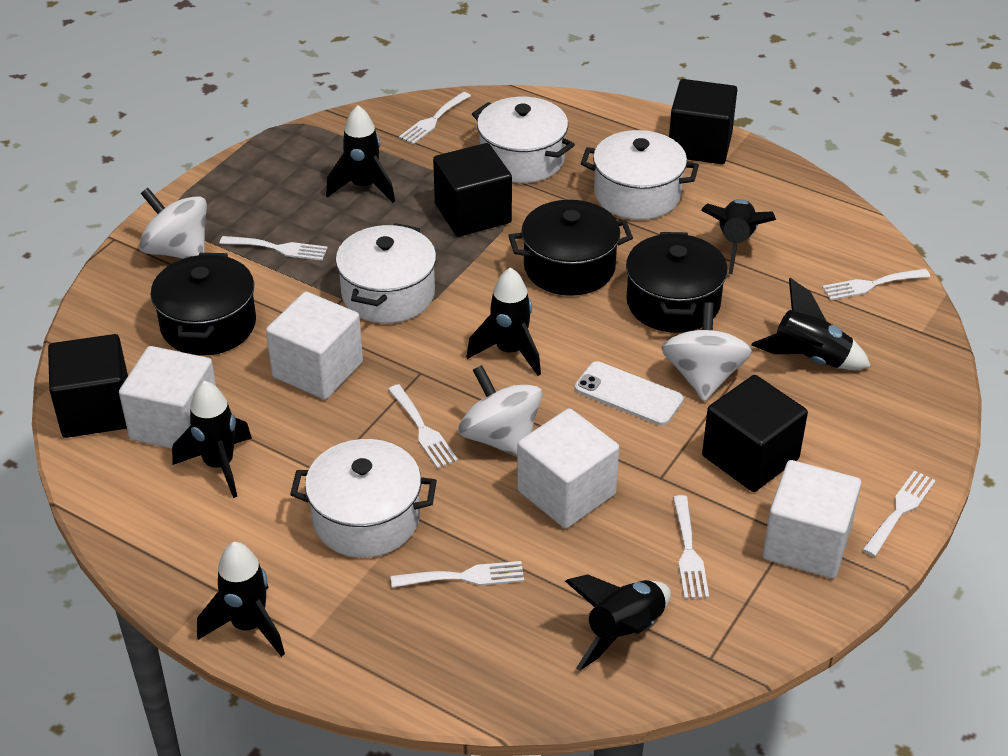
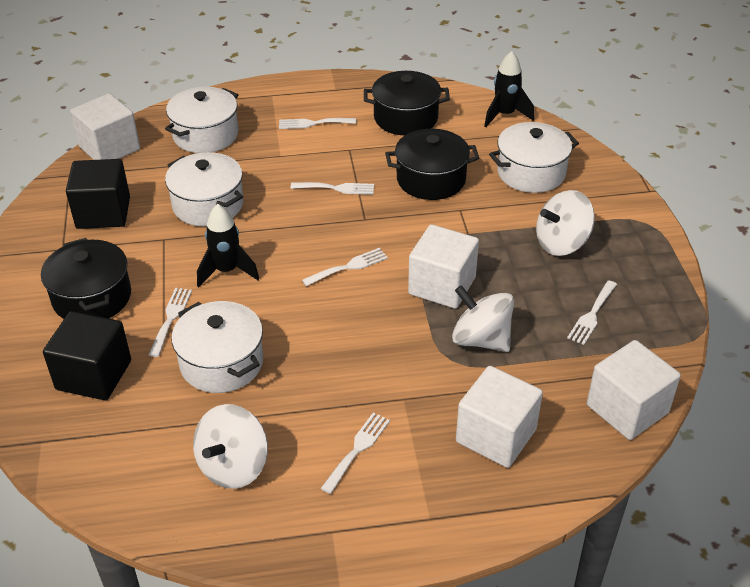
black cube: [48,334,128,438] [433,143,512,237] [669,79,737,164] [702,375,808,492] = 4 -> [43,311,131,400] [66,159,130,229] = 2
black rocket: [172,380,252,498] [197,542,285,657] [326,105,395,203] [466,267,541,376] [565,574,671,671] [701,199,776,274] [751,278,871,370] = 7 -> [197,204,259,287] [484,51,534,127] = 2
white fork: [219,236,328,261] [388,384,458,469] [391,561,524,588] [399,92,471,144] [673,495,709,599] [822,269,930,300] [862,470,936,557] = 7 -> [148,288,192,357] [279,118,356,129] [291,182,374,195] [302,248,388,286] [320,412,390,494] [567,280,617,345] = 6
white phone: [575,361,684,426] = 1 -> none = 0

